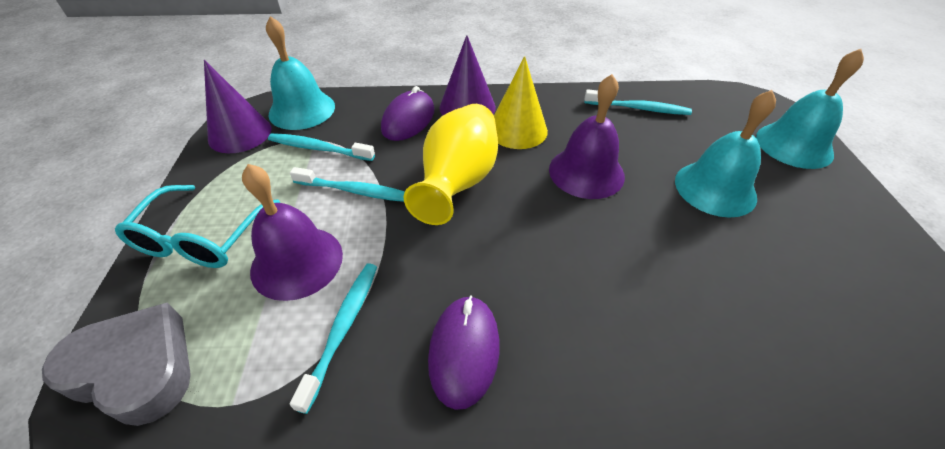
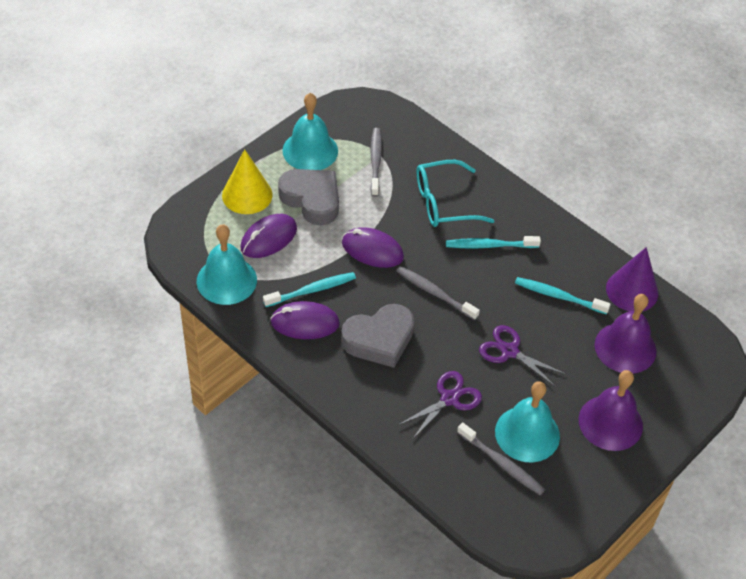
grey heart: [42,303,191,426] = 1 -> [278,169,339,225] [341,304,414,368] = 2
grey toothbrush: none = 0 -> [370,128,382,197] [396,266,480,320] [457,422,545,495] = 3
purple cone: [204,60,271,153] [439,35,496,116] = 2 -> [606,247,658,312] = 1
purple mouse: [381,86,434,141] [428,295,500,410] = 2 -> [240,214,297,258] [270,301,340,339] [342,227,404,268] = 3
purple scissors: none = 0 -> [398,371,482,440] [479,325,566,387] = 2
turquoise toothbrush: [268,133,375,161] [290,167,405,202] [290,263,377,414] [584,89,692,115] = 4 -> [263,272,356,307] [446,236,541,249] [515,277,611,314] = 3
yellow vase: [404,104,498,225] = 1 -> none = 0

